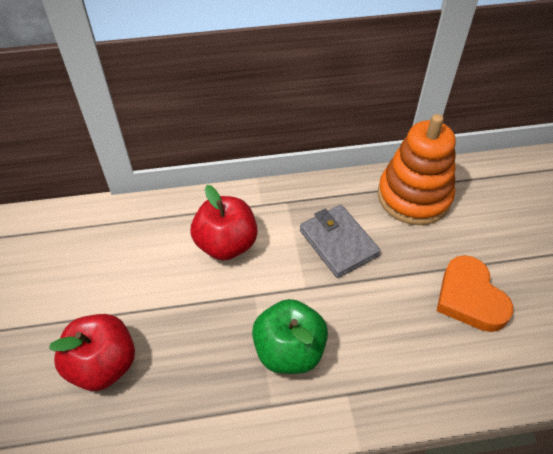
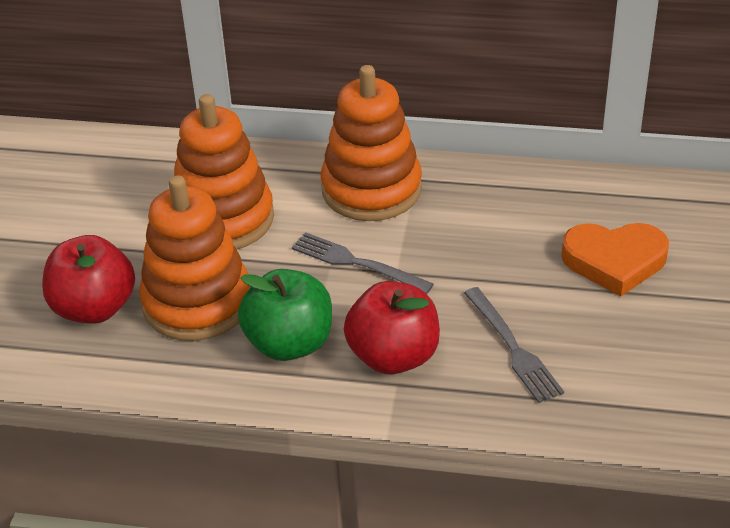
grey fork: none = 0 -> [292,232,434,294] [464,287,564,403] = 2
grey wallet: [300,204,381,278] = 1 -> none = 0
orange stacking toy: [378,114,456,225] = 1 -> [139,175,250,341] [174,94,274,250] [321,65,422,221] = 3

